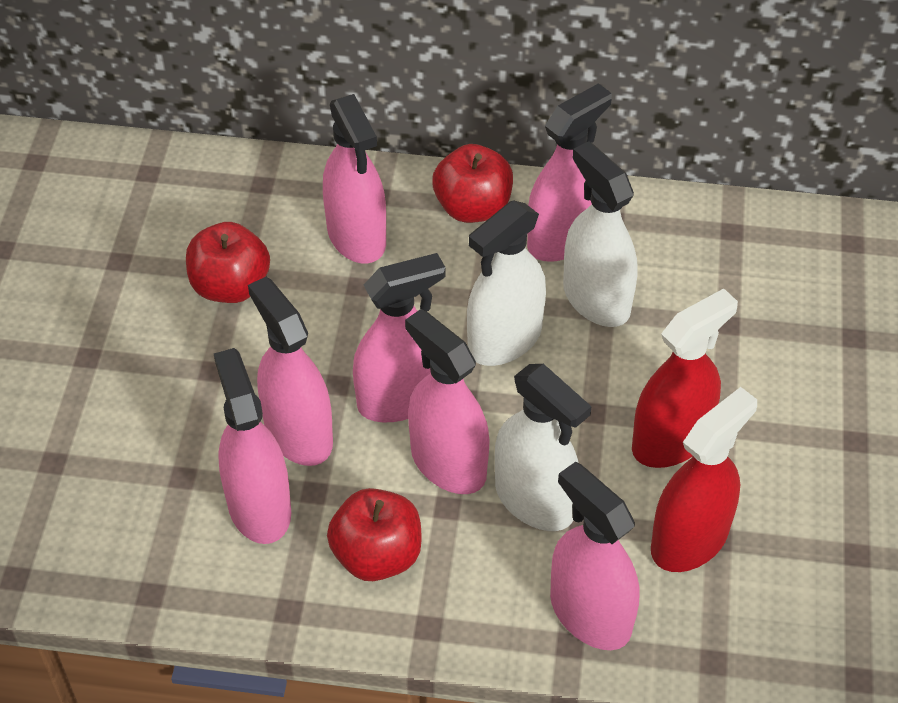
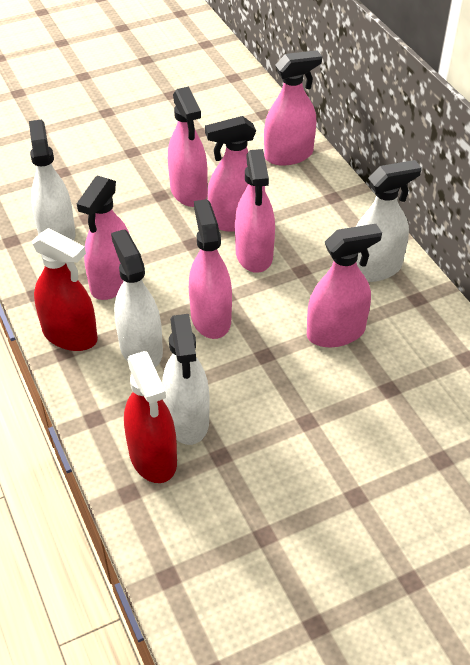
red apple: [186,222,270,303] [327,488,422,581] [432,144,513,223] = 3 -> none = 0
white spray bottle: [467,200,546,366] [495,364,592,531] [563,142,638,327] = 3 -> [29,119,75,241] [111,229,163,367] [162,314,210,445] [356,160,422,282] = 4

